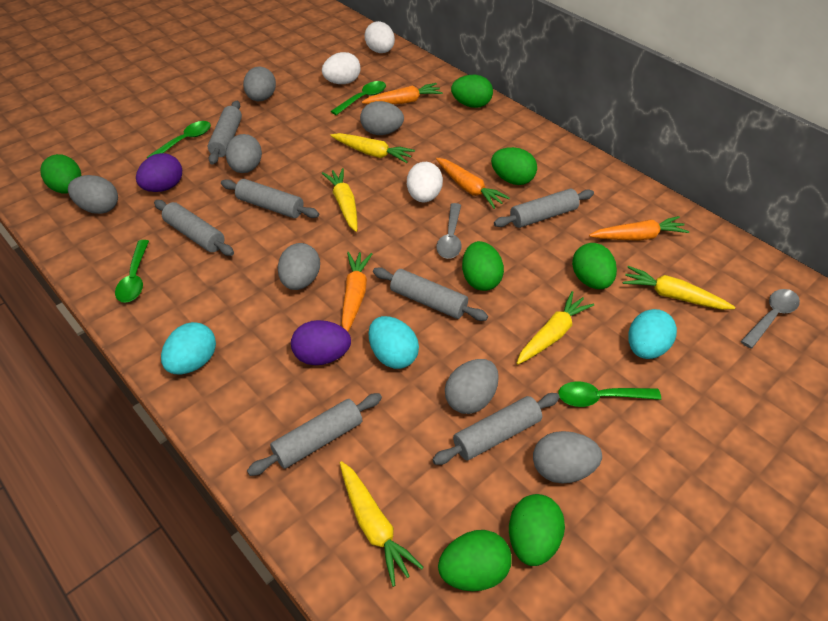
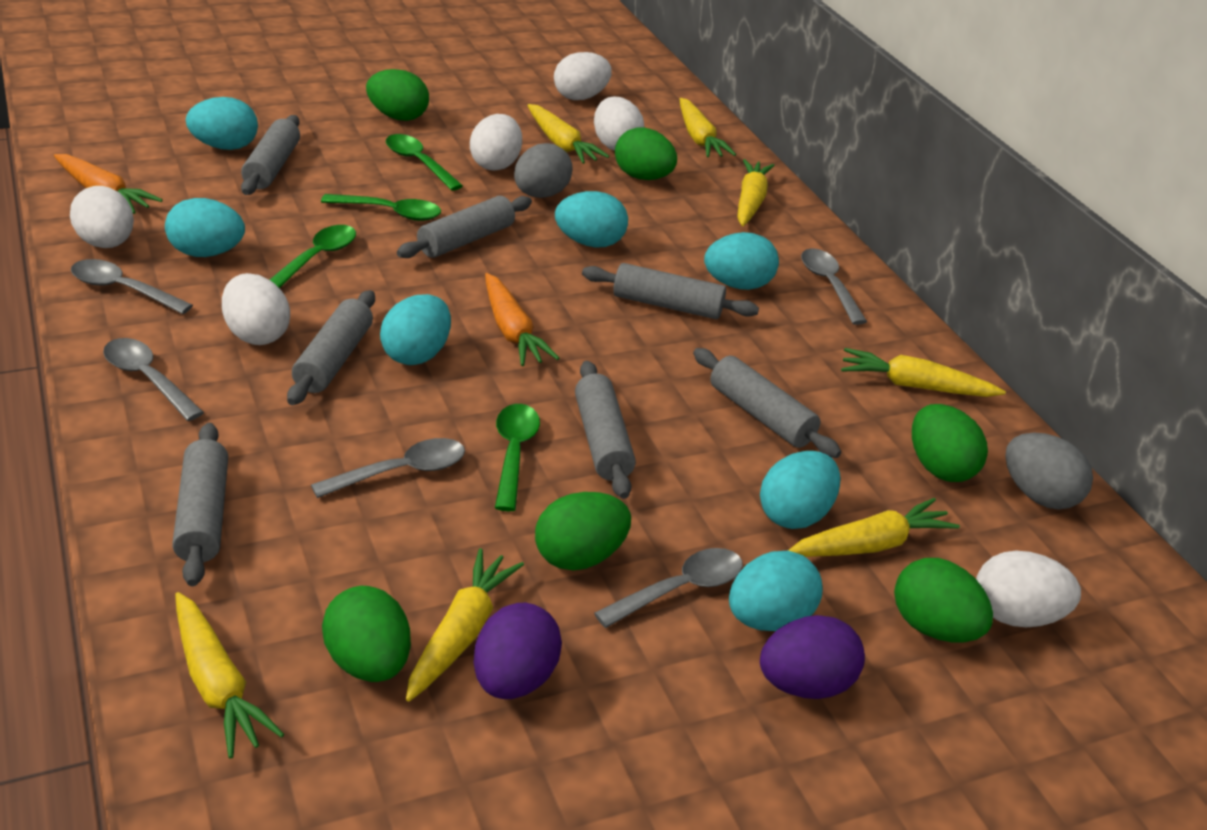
green egg: [40,154,81,194] [438,530,512,591] [451,75,493,108] [462,241,504,291] [491,147,537,185] [509,494,565,566] [572,243,617,289] = 7 -> [322,586,411,682] [366,69,429,121] [535,492,631,570] [615,127,677,180] [894,558,993,642] [912,404,988,482] = 6
grey egg: [68,175,118,214] [226,134,262,173] [243,66,276,101] [278,243,320,290] [360,101,404,135] [445,359,499,414] [533,431,602,483] = 7 -> [514,143,573,198] [1005,433,1093,510] = 2
grey spoon: [436,203,462,259] [741,289,800,349] = 2 -> [71,259,193,314] [103,338,204,421] [311,438,465,498] [594,548,743,628] [801,248,867,325] = 5
orange carrot: [342,252,372,332] [362,83,443,104] [436,158,510,209] [589,216,689,241] = 4 -> [54,154,163,214] [485,273,559,366] = 2
turquoise egg: [161,322,216,374] [369,316,419,369] [629,309,677,359] = 3 -> [165,198,245,257] [186,97,258,150] [380,294,451,365] [555,191,628,248] [704,232,779,290] [729,551,823,631] [760,451,841,529] = 7
white egg: [322,52,361,84] [364,21,395,53] [407,162,443,202] = 3 -> [70,186,134,248] [222,273,290,345] [470,114,522,171] [554,52,612,100] [594,97,645,151] [976,551,1081,627] = 6
yellow carrot: [322,168,358,232] [331,133,415,163] [340,461,424,587] [517,291,594,364] [623,266,735,310] = 5 -> [175,592,284,759] [406,548,524,702] [527,104,609,164] [680,98,736,157] [737,159,775,226] [788,498,960,557] [841,348,1006,397] = 7

